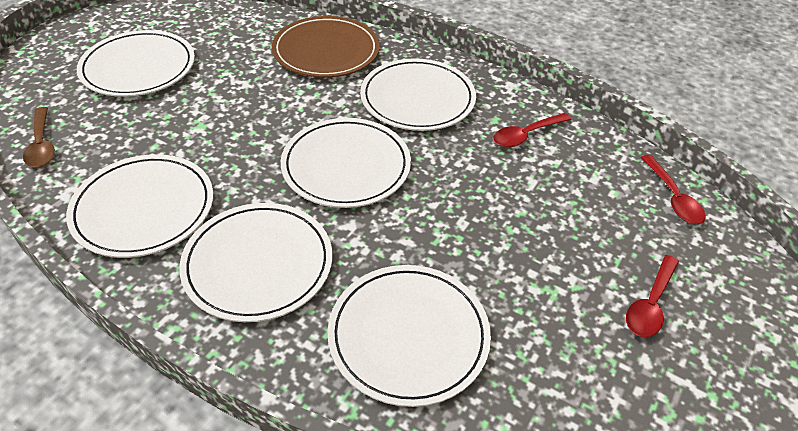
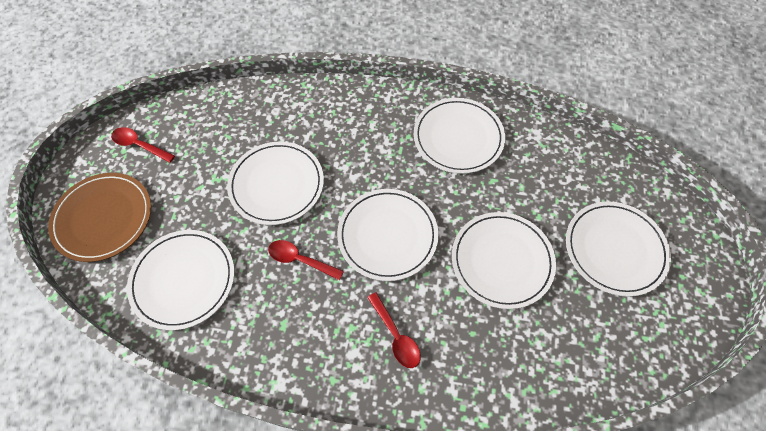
brown spoon: [23,107,55,168] = 1 -> none = 0

